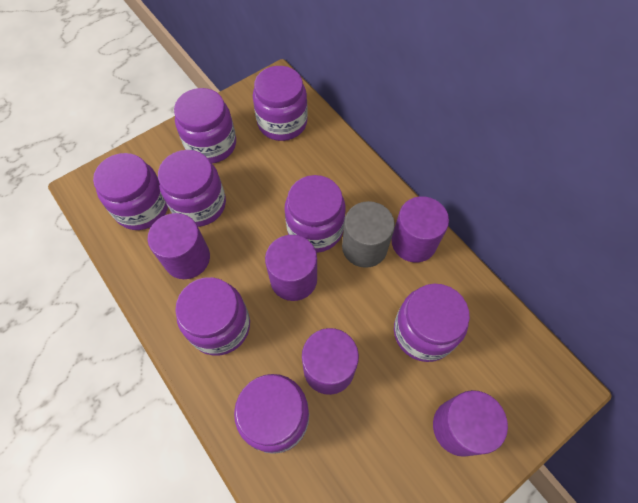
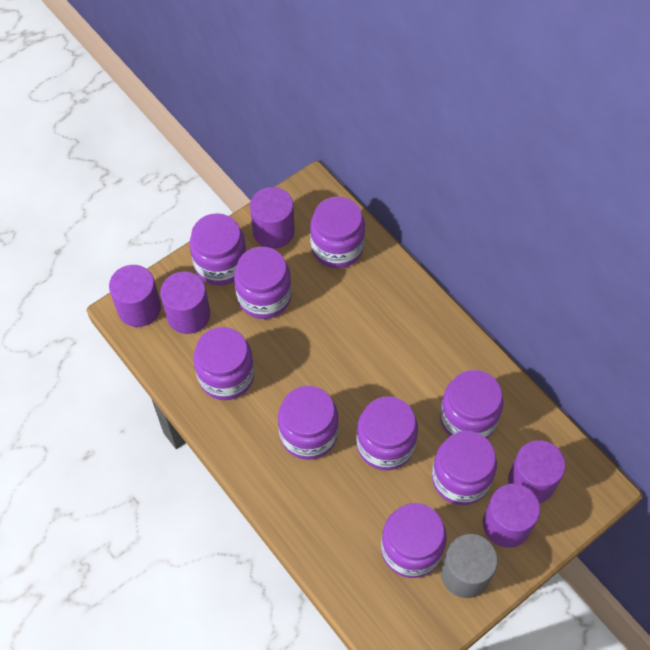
purple jar: [93,153,168,230] [158,150,226,227] [174,88,236,164] [175,277,250,356] [234,374,309,454] [253,66,308,141] [284,175,346,253] [394,284,470,362] = 8 -> [190,213,247,285] [194,327,254,400] [234,247,292,319] [278,386,339,460] [310,196,365,268] [356,397,418,470] [381,503,447,578] [432,431,497,505] [440,370,504,439] = 9

